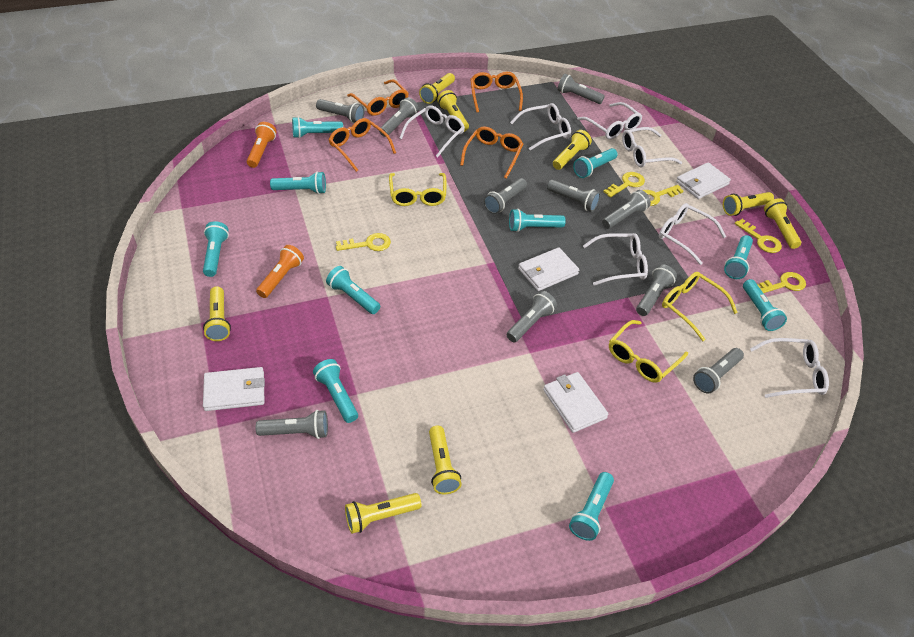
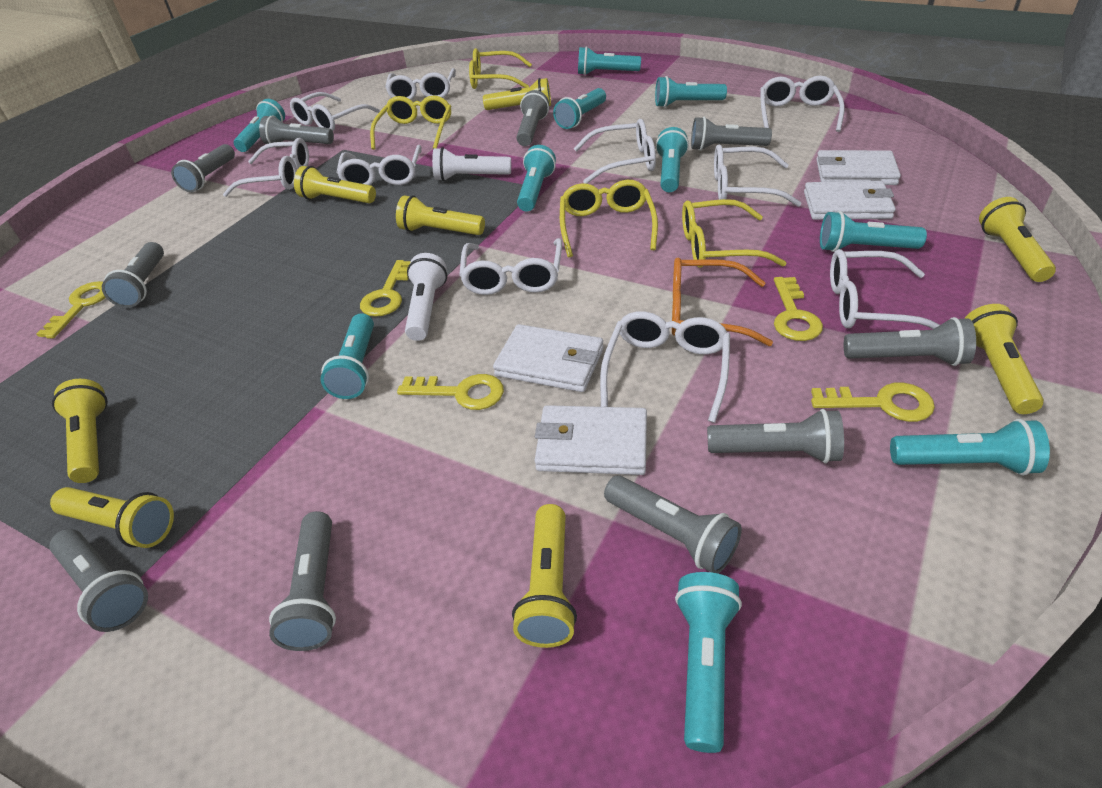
orange flashlight: [247,122,277,168] [256,245,304,298] = 2 -> none = 0
orange glasses: [329,118,396,172] [347,79,409,116] [460,126,523,179] [470,71,523,113] = 4 -> [672,258,773,346] = 1
white flashlight: none = 0 -> [405,253,447,341] [432,147,511,181] = 2
white glasses: [399,105,465,158] [510,103,571,151] [577,102,642,139] [583,233,648,286] [622,127,682,167] [659,203,726,265] [750,338,829,398] = 7 -> [223,138,309,197] [290,92,380,131] [336,145,422,185] [385,68,456,100] [459,238,562,295] [573,119,656,184] [600,311,730,423] [714,145,802,207] [760,76,845,132] [830,249,939,329] = 10
yellow glasses: [389,173,446,206] [609,320,688,383] [662,272,738,341] = 3 -> [370,95,451,150] [469,48,532,89] [560,180,658,257] [682,199,786,268] = 4

